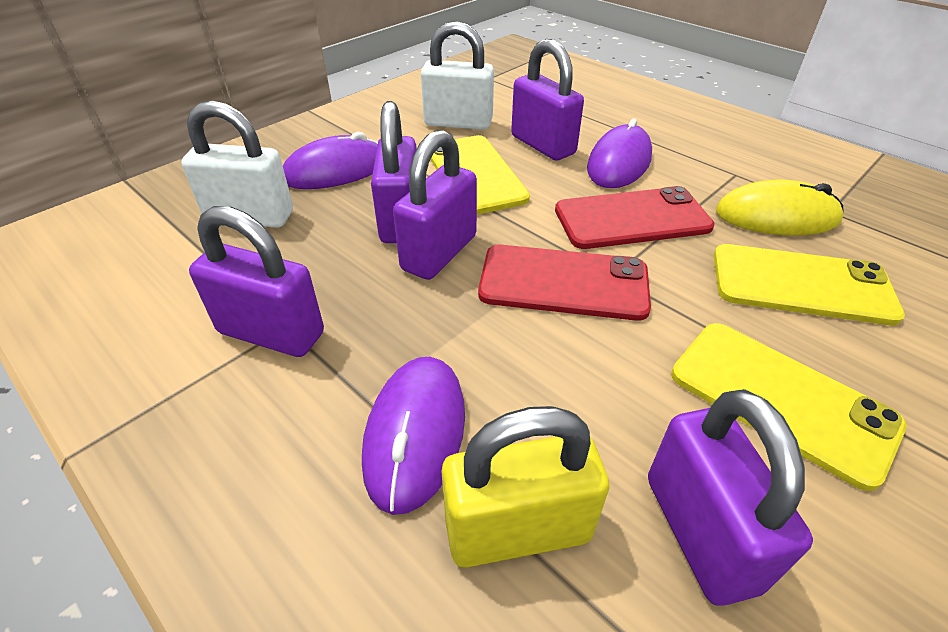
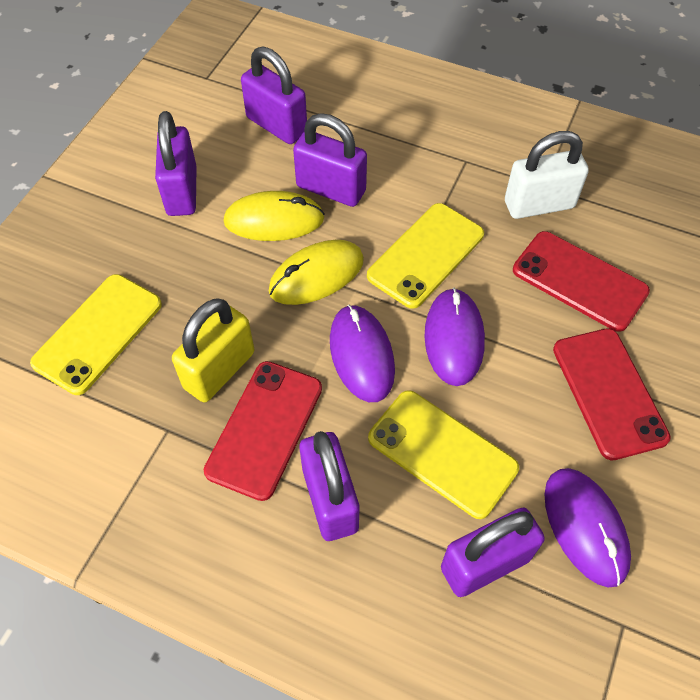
red phone: [478,245,651,321] [555,186,715,249] = 2 -> [204,361,322,501] [513,231,650,332] [553,328,671,460] = 3
white padlock: [181,101,293,228] [421,21,494,130] = 2 -> [505,131,589,219] = 1
yellow mouse: [716,180,844,235] = 1 -> [223,191,325,241] [269,240,364,305] = 2

